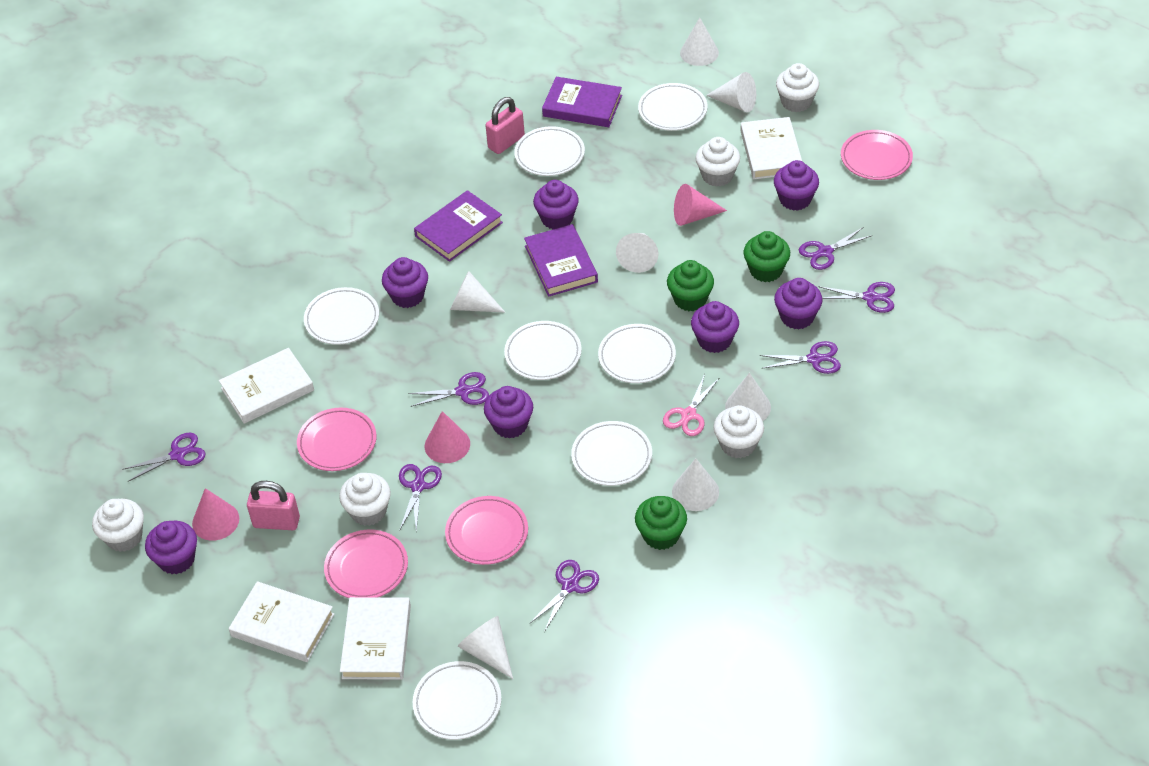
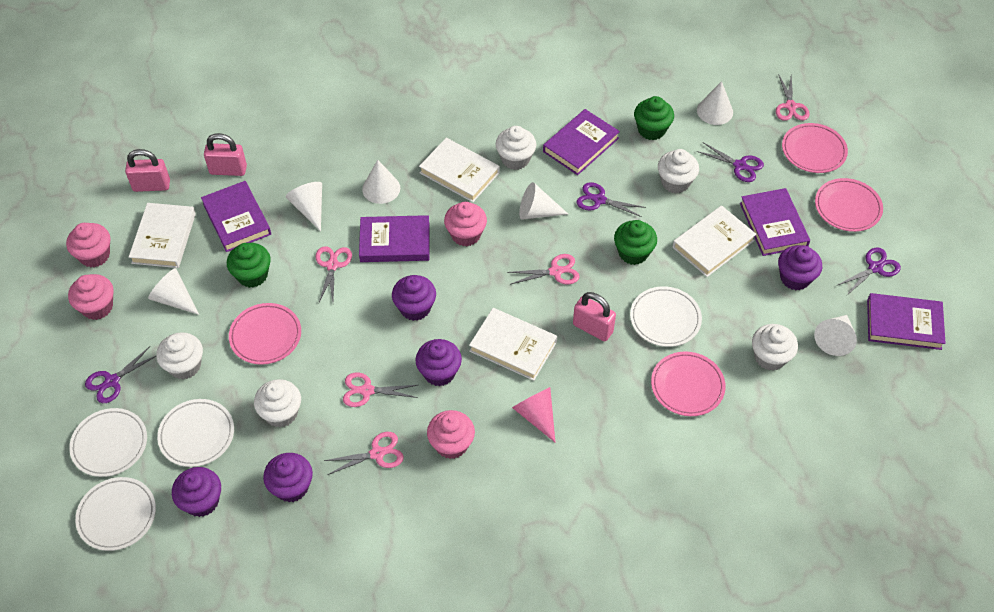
pink cone: [192,488,239,541] [425,411,470,463] [674,184,727,226] = 3 -> [512,387,556,443] = 1
pink cupcake: none = 0 -> [66,223,110,268] [68,274,114,320] [427,410,475,459] [444,202,487,246] = 4
pink padlock: [247,481,300,530] [485,97,525,154] = 2 -> [125,149,170,192] [204,133,247,176] [573,292,616,341] = 3
pink scissors: [663,374,719,436] = 1 -> [315,246,352,303] [324,432,404,475] [343,372,418,407] [507,254,580,284] [776,74,810,121] = 5
purple book: [414,190,503,262] [524,224,598,297] [542,77,622,127] = 3 -> [201,181,271,252] [359,215,429,262] [543,109,620,175] [740,188,810,256] [867,293,946,350] = 5
purple cupcake: [145,521,197,574] [382,257,428,308] [484,386,533,439] [533,180,579,229] [691,301,739,353] [774,160,819,211] [774,278,822,330] = 7 -> [172,467,221,517] [263,453,313,502] [392,275,436,321] [416,339,462,386] [778,245,822,290] = 5
purple scissors: [122,432,206,482] [399,464,442,532] [408,372,489,407] [530,560,599,632] [760,341,841,374] [799,227,872,270] [818,282,895,313] = 7 -> [85,346,156,403] [576,182,646,217] [697,142,764,182] [836,248,901,295] = 4
white cone: [450,271,505,313] [458,616,513,679] [616,233,658,273] [672,458,719,511] [680,17,719,66] [706,72,756,112] [725,373,771,421] = 7 -> [148,268,199,315] [286,182,322,232] [362,160,400,204] [519,182,568,220] [697,81,733,125] [814,315,857,356] = 6
white plate: [304,287,379,345] [413,661,501,740] [504,321,582,380] [514,126,585,176] [571,421,652,486] [598,324,676,383] [638,83,708,131] = 7 -> [69,408,147,477] [75,477,156,551] [157,399,234,467] [630,286,702,347] = 4

